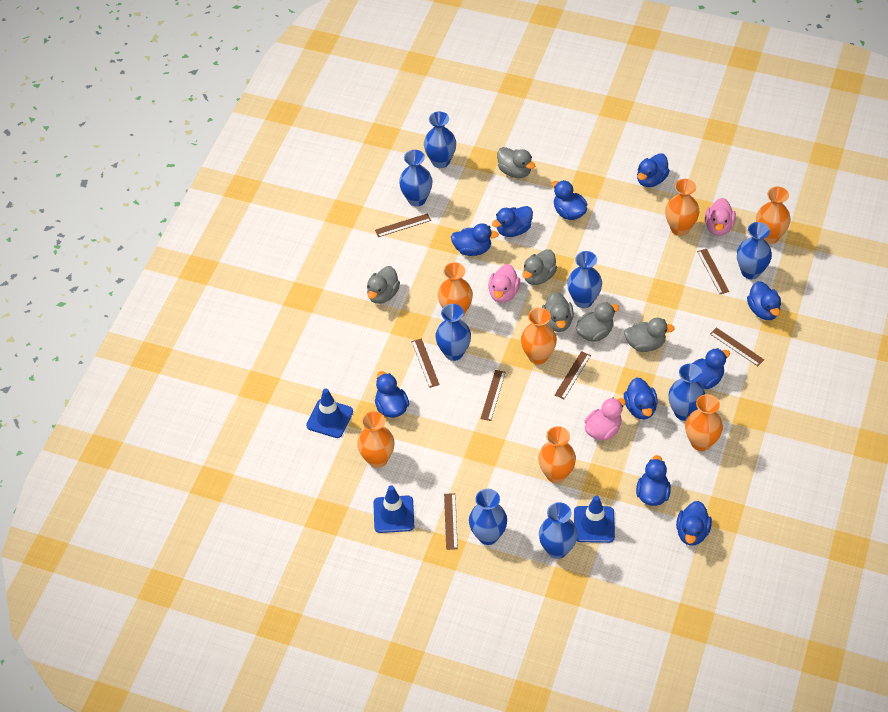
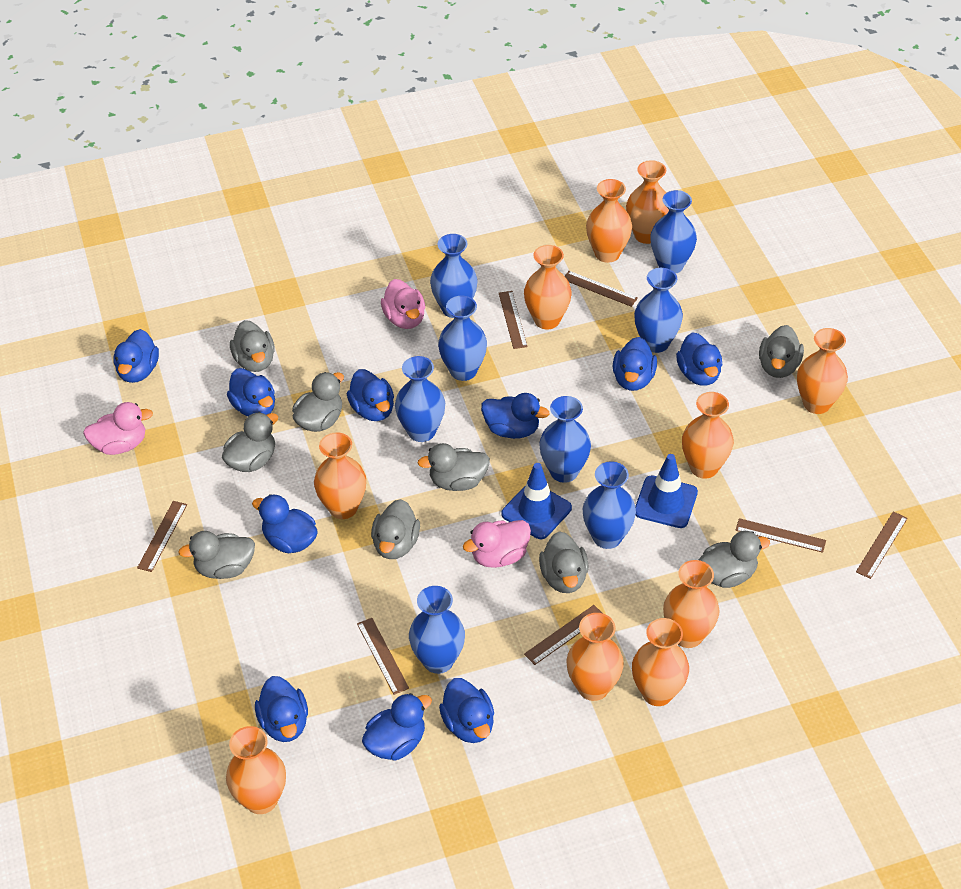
blue traffic cone: [306,388,353,438] [373,485,414,533] [574,495,615,543] = 3 -> [501,463,572,539] [635,454,698,528] = 2
grey duck: [367,266,400,304] [497,147,535,178] [522,249,557,285] [542,292,574,332] [576,302,619,342] [624,318,675,352] = 6 -> [178,531,255,579] [222,412,278,472] [230,320,275,372] [292,372,344,432] [371,499,420,559] [418,443,490,491] [539,531,589,593] [699,531,770,588] [759,325,804,378] = 9
orange vase: [357,411,395,468] [438,262,473,317] [521,307,557,365] [538,426,576,483] [665,179,700,236] [685,394,723,451] [756,187,791,244] = 7 -> [226,726,286,814] [314,432,366,519] [524,245,572,329] [566,613,624,701] [586,179,632,263] [626,160,669,244] [632,618,689,706] [663,560,720,648] [682,392,734,479] [797,328,848,414] = 10

